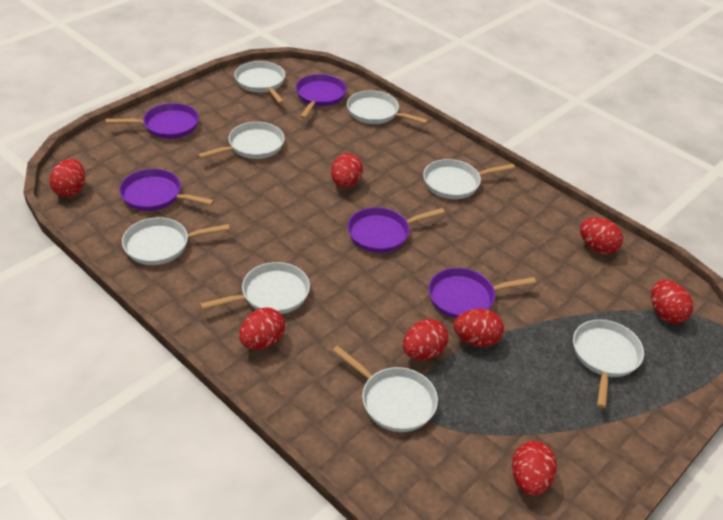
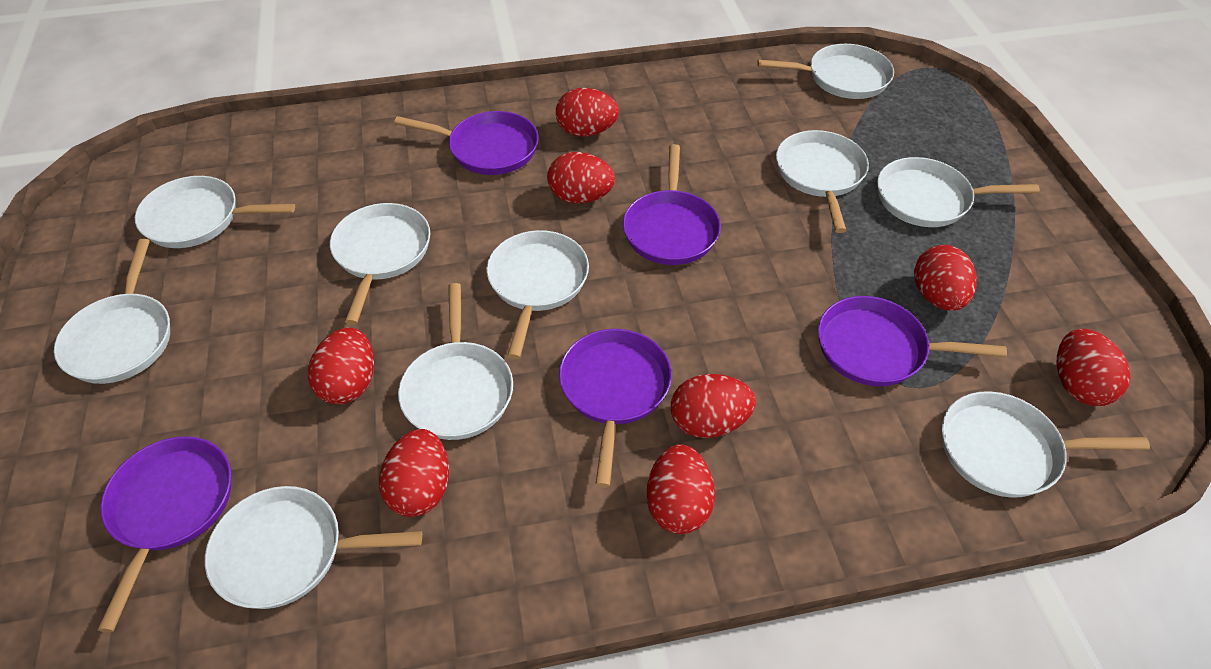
white pan: [122,217,230,265] [198,122,285,159] [200,262,310,314] [234,61,285,104] [332,346,438,432] [347,90,428,124] [423,159,515,199] [573,319,644,408] = 8 -> [54,239,170,384] [135,176,295,248] [205,486,422,609] [330,203,430,325] [398,283,513,440] [486,230,589,359] [757,44,894,99] [776,130,869,233] [877,157,1040,227] [942,391,1150,498] = 10

